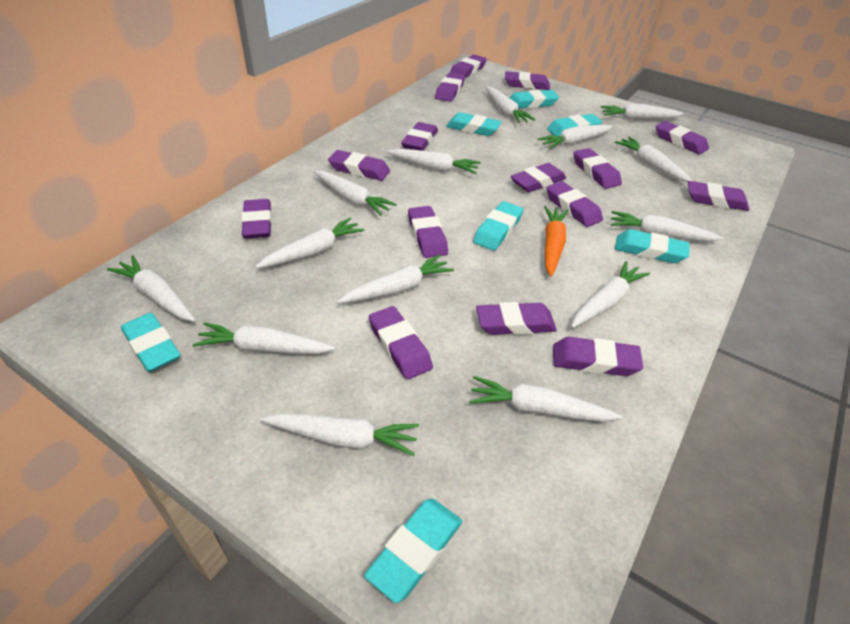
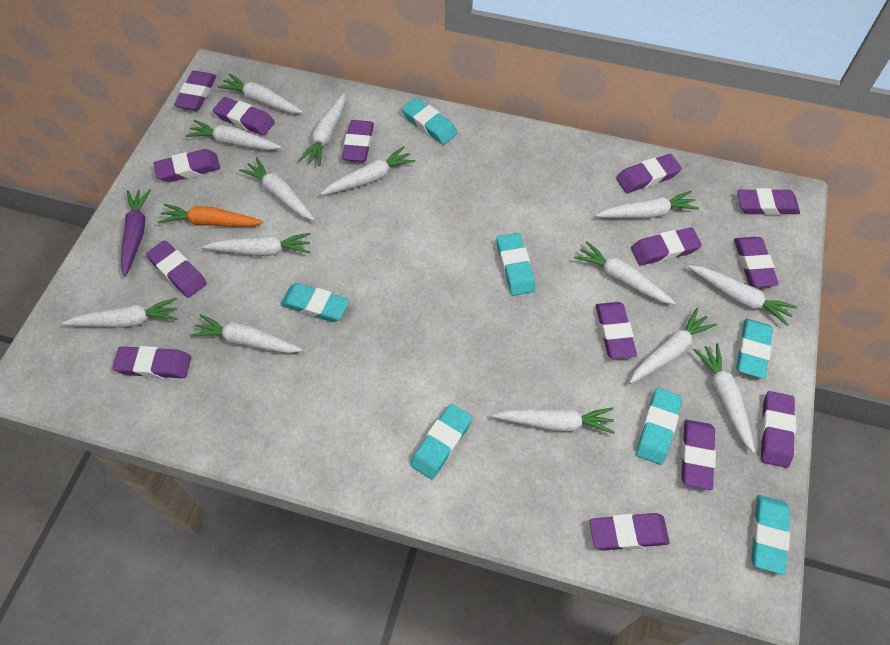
purple carrot: none = 0 -> [121,189,151,277] = 1
purple eraser: [241,199,272,239] [328,150,390,181] [369,306,433,379] [401,122,438,151] [408,206,448,258] [435,73,465,102] [450,54,487,78] [476,302,557,335] [505,71,550,90] [510,163,566,192] [546,181,603,227] [553,337,643,376] [574,148,622,189] [656,121,709,155] [688,181,749,211] = 15 -> [113,346,191,378] [146,240,207,298] [154,149,220,182] [174,71,216,111] [213,97,275,136] [342,120,374,162] [589,513,670,551] [596,302,637,359] [616,154,682,193] [631,228,702,265] [681,420,716,490] [734,237,779,287] [737,188,800,215] [760,391,796,468] = 14

